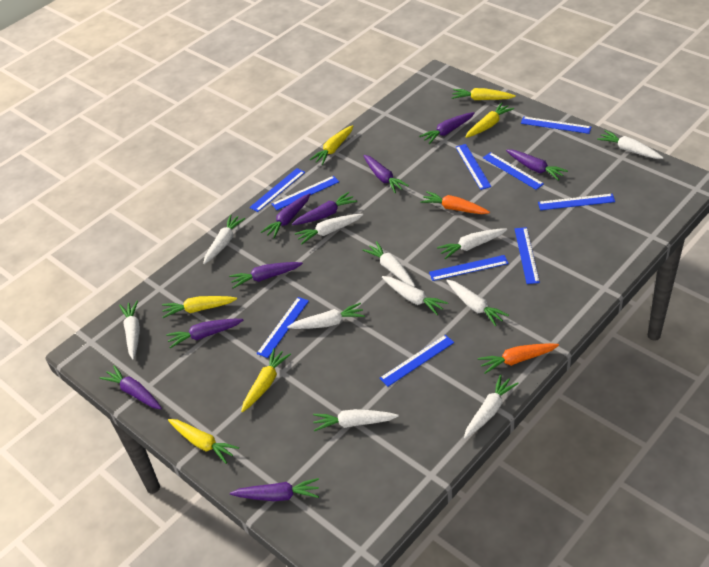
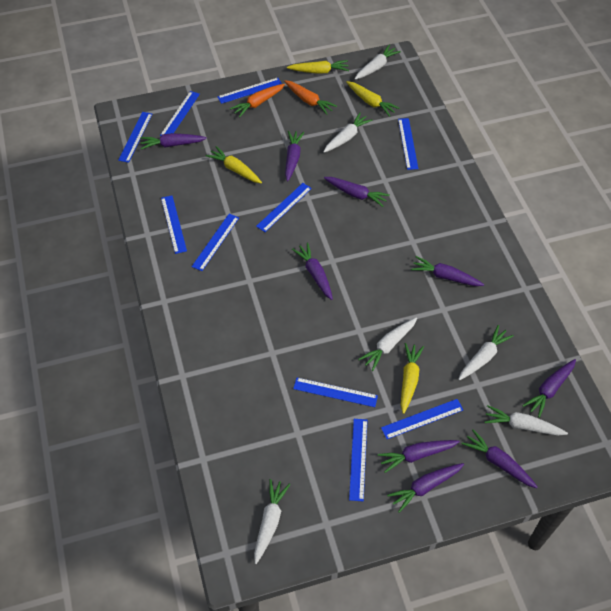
white carrot: [119,301,140,359] [203,214,246,264] [287,303,365,329] [295,214,363,244] [313,409,399,431] [363,241,415,287] [382,276,448,315] [437,229,507,259] [446,280,509,326] [464,374,519,439] [597,130,664,159] = 11 -> [254,479,290,564] [323,112,372,153] [355,45,401,80] [358,317,417,371] [458,325,514,381] [484,405,568,436] = 6
yellow carrot: [162,296,237,318] [168,419,239,464] [241,348,291,412] [309,125,353,165] [452,88,516,100] [465,103,514,138] = 6 -> [206,146,262,183] [287,60,349,74] [346,81,399,117] [401,343,424,414] = 4

